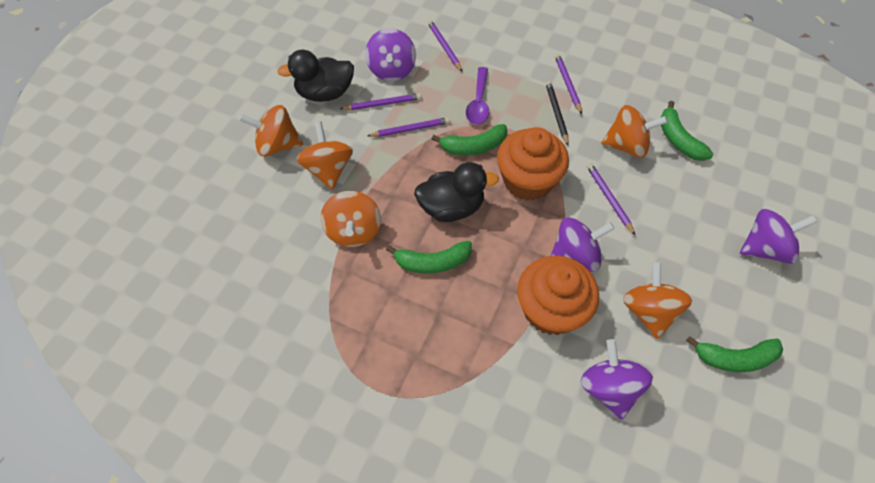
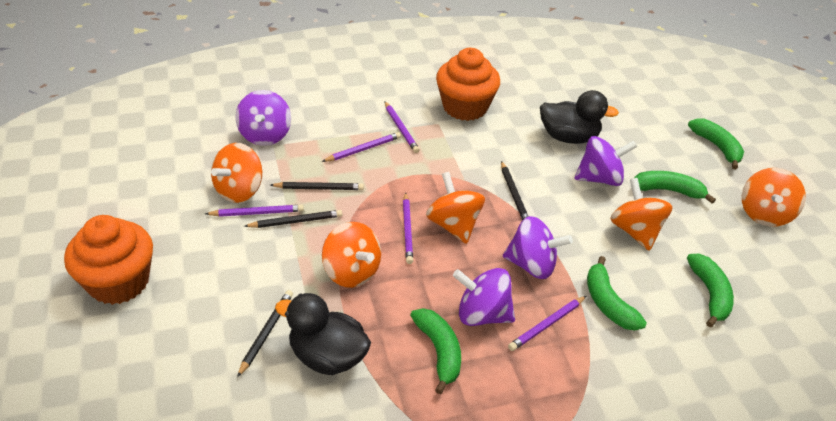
black pencil: [545,81,569,145] = 1 -> [237,290,293,377] [244,210,342,228] [271,182,364,190] [501,161,529,221] = 4
green banana: [386,241,472,274] [432,124,507,155] [661,101,713,161] [686,336,783,372] = 4 -> [410,308,461,394] [587,256,647,331] [634,171,716,204] [687,254,734,328] [688,118,744,170] = 5
purple spoon: [466,67,489,125] = 1 -> none = 0

